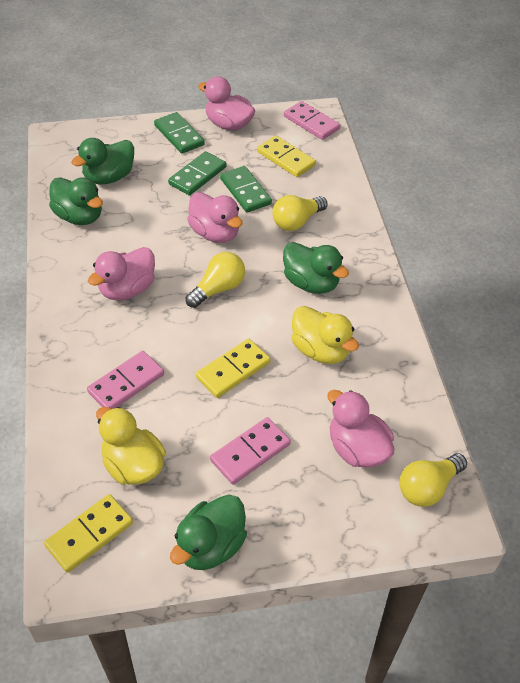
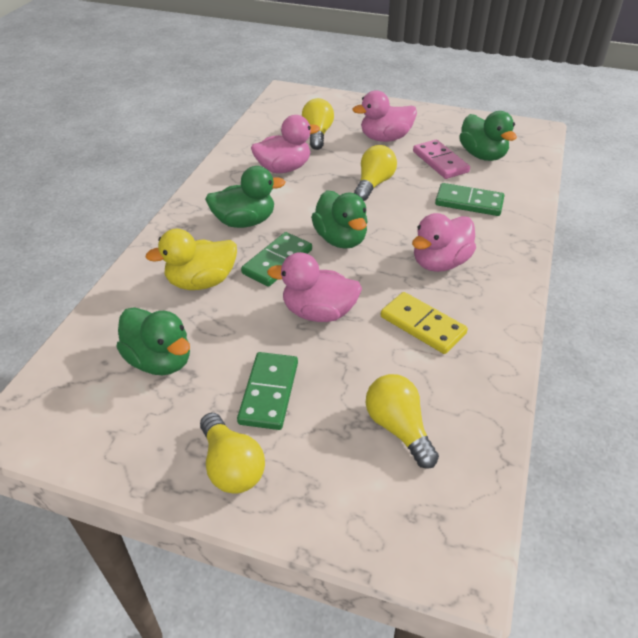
pink domino: [87,351,164,409] [210,417,291,485] [284,101,340,140] = 3 -> [413,140,470,179] = 1
yellow domino: [44,494,133,573] [196,339,270,398] [257,136,316,177] = 3 -> [381,292,468,354] = 1
yellow duck: [96,407,166,485] [291,306,359,364] = 2 -> [146,229,237,290] = 1
yellow light bulb: [186,252,245,308] [272,195,328,231] [399,453,467,507] = 3 -> [200,413,265,493] [302,98,334,150] [354,145,397,201] [365,374,439,469] = 4

